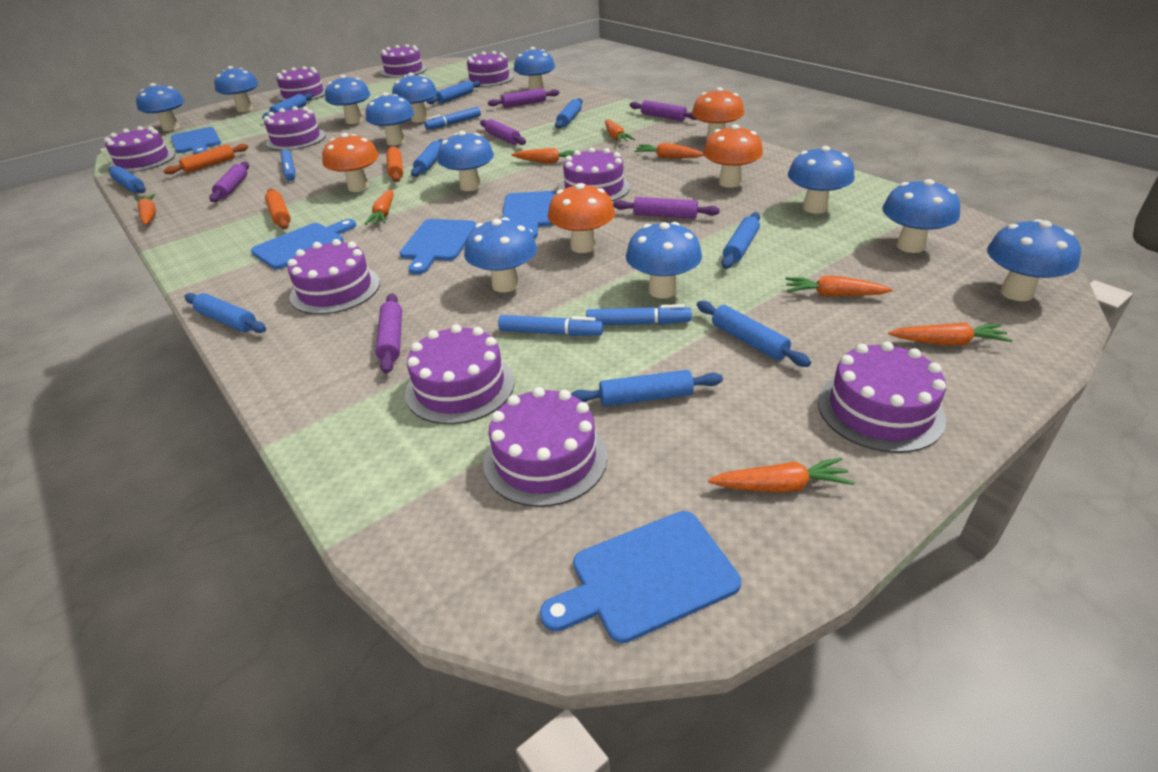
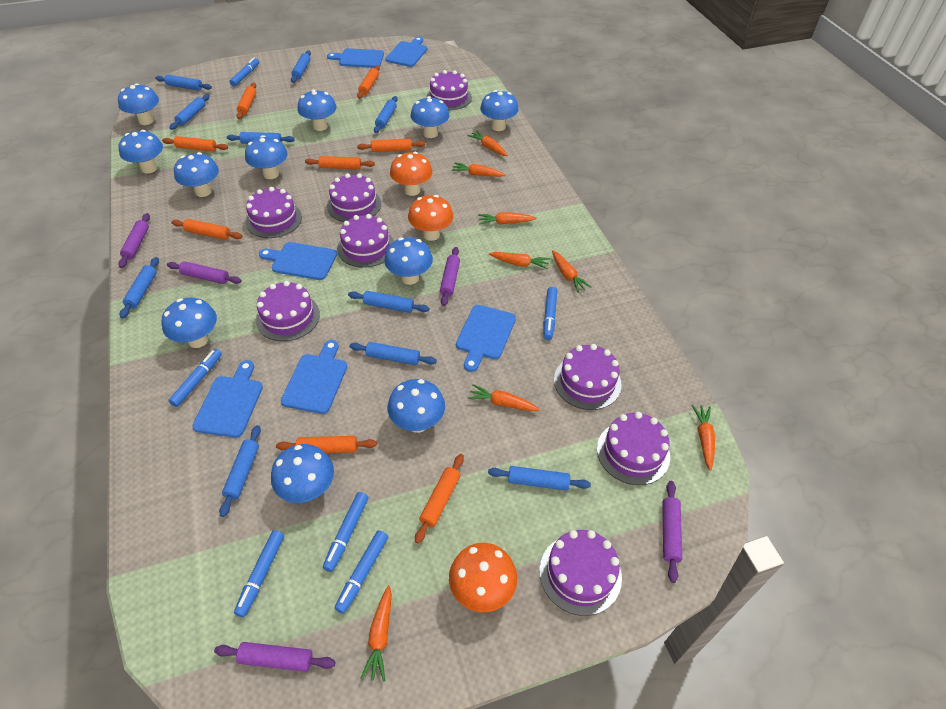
blue cutting board: [171,127,221,154] [251,219,356,270] [399,219,477,275] [502,191,557,239] [540,511,741,643] = 5 -> [192,360,263,438] [259,242,337,280] [281,340,347,414] [327,48,384,68] [385,37,427,67] [456,305,516,372] = 6
blue marker: [280,150,295,181] [424,107,481,130] [498,315,603,336] [586,304,692,325] = 4 -> [168,349,222,407] [229,58,259,87] [234,530,284,617] [323,492,368,572] [335,530,388,614] [543,287,557,340] = 6
blue mushroom: [136,83,185,131] [214,66,259,112] [325,75,370,124] [366,92,414,145] [392,73,437,123] [438,131,494,191] [464,217,537,292] [514,47,555,90] [626,222,702,299] [788,146,855,214] [882,179,960,253] [987,219,1081,301] = 12 -> [118,84,159,125] [118,130,163,173] [162,298,217,348] [174,152,219,197] [245,135,288,179] [271,444,334,503] [298,89,337,131] [384,237,433,285] [388,379,445,433] [410,96,449,138] [480,90,519,131] = 11
blue rolling pin: [109,166,146,193] [185,293,266,333] [262,93,313,119] [411,139,443,177] [427,81,481,104] [555,98,582,129] [571,370,723,406] [697,301,811,367] [722,212,760,269] = 9 -> [120,257,159,318] [155,75,212,91] [170,94,210,130] [219,425,261,517] [227,132,294,144] [291,50,311,83] [348,291,429,313] [350,342,437,365] [374,96,398,133] [488,466,591,491] = 10
orange mushroom: [322,133,379,192] [548,183,615,253] [692,87,744,141] [703,124,763,188] = 4 -> [390,152,432,196] [408,195,453,241] [449,543,517,612] = 3
orange rolling pin: [164,144,248,174] [265,189,291,229] [386,146,403,182] = 3 -> [162,136,228,152] [171,219,242,240] [237,83,256,119] [276,436,377,453] [305,156,375,169] [357,65,380,99] [357,139,425,152] [415,454,464,543] = 8
purple cake: [104,126,175,172] [264,106,326,151] [276,66,326,102] [288,239,380,315] [381,44,427,78] [405,324,514,424] [465,51,514,87] [483,387,608,507] [558,147,630,201] [818,341,946,453] = 10 -> [246,187,302,238] [256,281,320,341] [327,173,381,222] [337,214,394,268] [426,70,472,110] [539,530,622,616] [554,344,621,410] [597,412,670,485] = 8
purple rolling pin: [209,161,249,202] [376,293,402,374] [480,119,526,145] [488,88,559,108] [613,197,720,219] [629,100,697,121] = 6 -> [118,213,150,268] [167,261,242,284] [214,642,335,672] [440,247,460,306] [662,481,682,583] = 5

